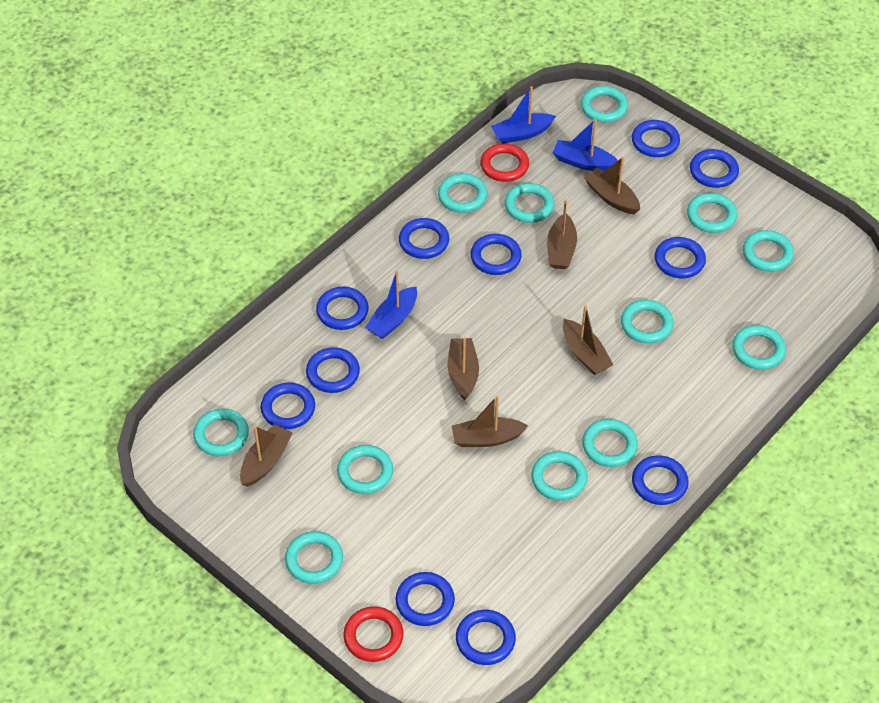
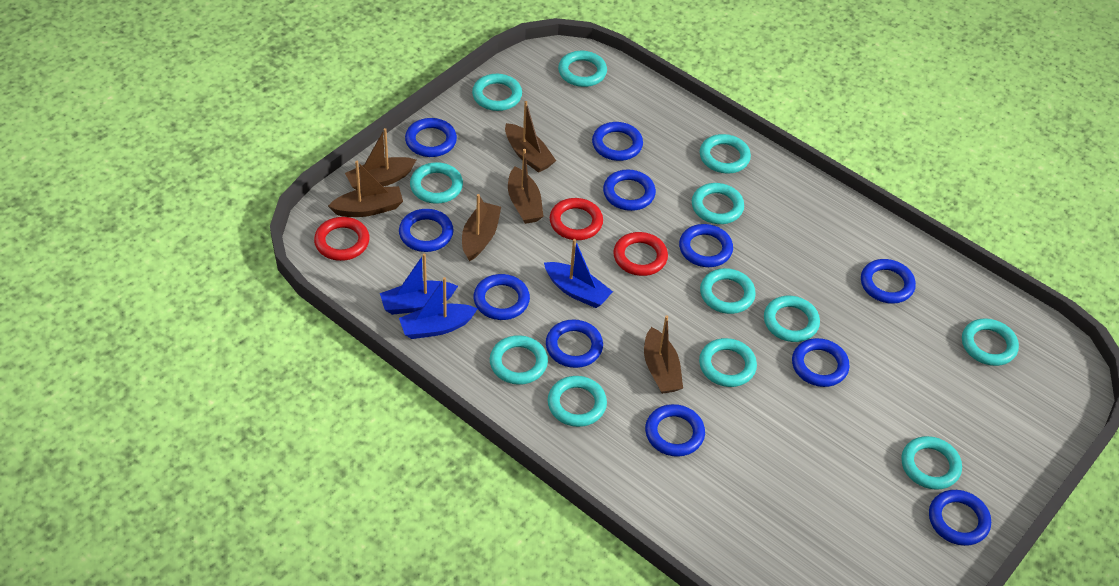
red ring: [343,606,404,662] [480,143,529,182] = 2 -> [314,217,370,261] [550,198,603,240] [613,232,668,276] = 3

